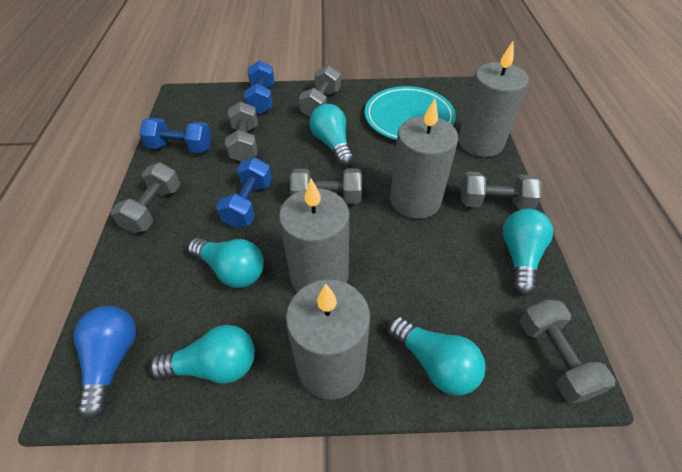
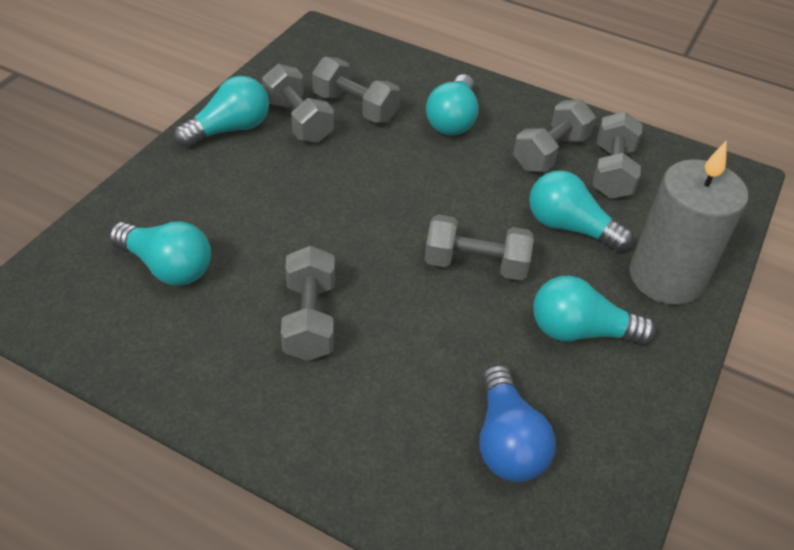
blue dumbbell: [139,118,212,153] [216,157,272,228] [244,61,274,114] = 3 -> none = 0
grey candle: [279,178,349,292] [286,279,370,400] [390,98,458,219] [458,42,529,157] = 4 -> [629,141,748,305] = 1
turquoise plate: [365,86,456,140] = 1 -> none = 0

